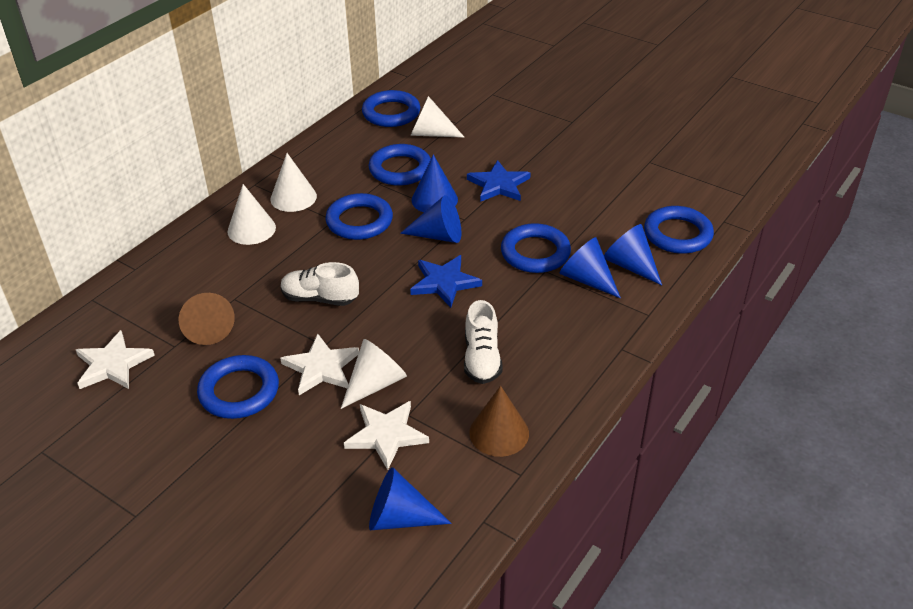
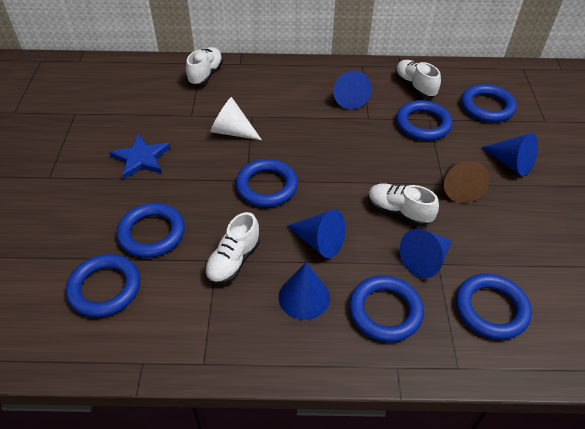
blue ring: [197,355,279,419] [325,193,393,240] [362,90,420,127] [368,144,431,186] [501,223,571,273] [644,206,714,254] = 6 -> [66,254,140,317] [117,203,185,258] [236,159,298,207] [349,275,424,342] [396,100,453,141] [456,273,532,340] [461,84,516,122] = 7
blue star: [410,255,482,308] [467,160,531,202] = 2 -> [109,134,170,179] = 1
brown cone: [179,293,235,345] [469,386,529,457] = 2 -> [444,161,490,203] = 1
white cone: [227,184,276,245] [270,153,317,212] [341,339,407,409] [410,96,465,138] = 4 -> [210,97,262,140] = 1
white shoe: [281,262,359,306] [464,300,502,384] = 2 -> [186,47,223,85] [205,212,260,285] [368,183,439,226] [395,60,441,98] = 4
white star: [76,330,155,389] [280,334,359,395] [344,401,429,470] = 3 -> none = 0

